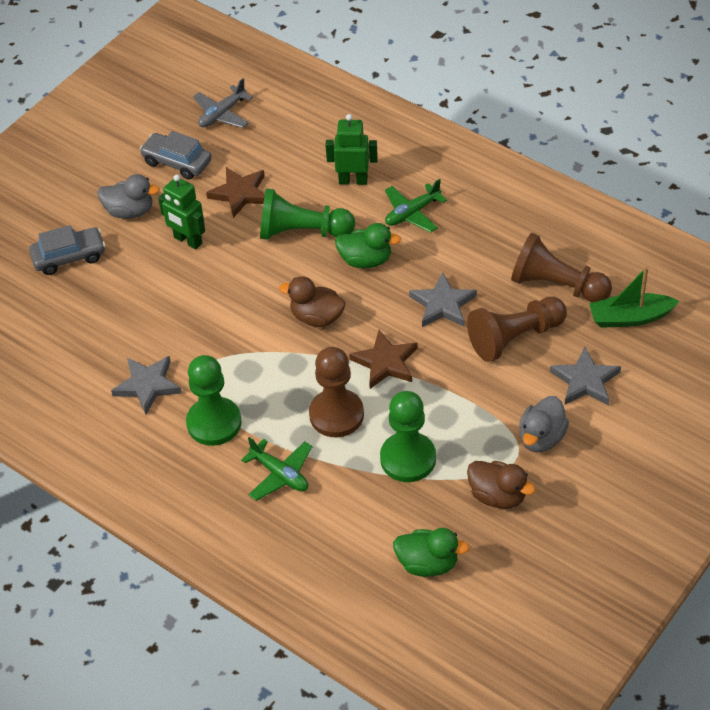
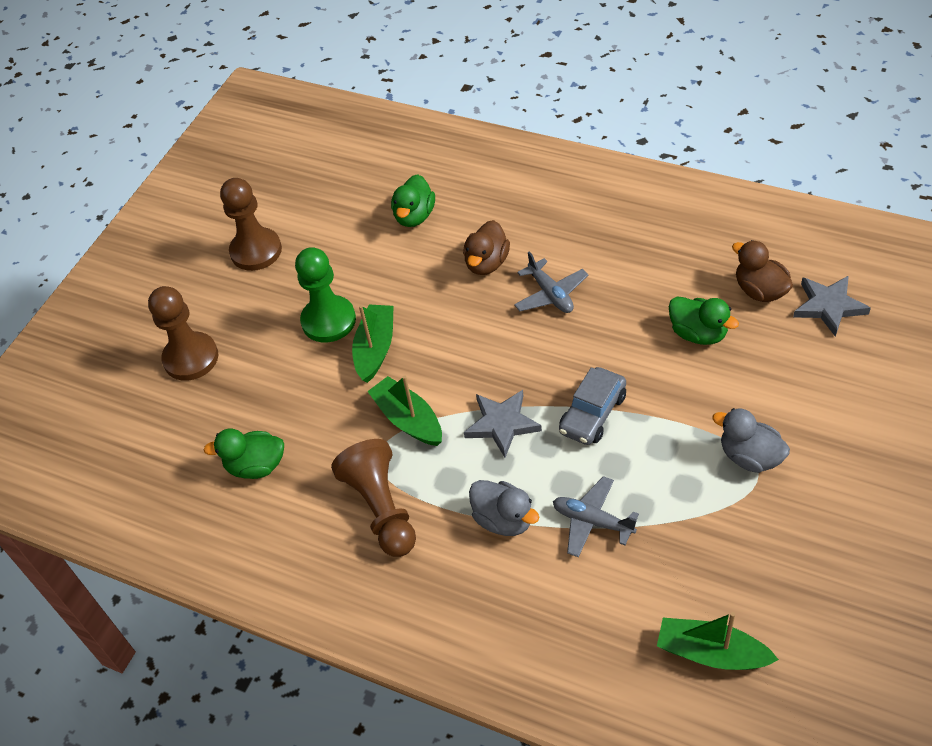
brown star: [206,167,265,218] [349,330,417,389] = 2 -> none = 0
green boat: [589,267,680,328] = 1 -> [352,304,394,383] [367,375,442,446] [657,612,779,670] = 3
green duck: [335,223,401,268] [393,528,470,577] = 2 -> [203,428,284,479] [391,174,435,227] [669,296,739,345] = 3
green pawn: [186,355,242,446] [260,188,355,240] [380,391,436,482] = 3 -> [295,247,356,342] = 1
green plane: [241,437,312,501] [385,179,447,233] = 2 -> none = 0
green robot: [158,174,205,249] [325,114,378,185] = 2 -> none = 0
grey car: [29,225,106,275] [140,131,212,180] = 2 -> [559,367,626,445] = 1
grey plane: [193,78,253,128] = 1 -> [514,251,588,313] [553,476,639,557] = 2
grey star: [111,356,182,415] [409,272,477,327] [550,347,621,405] = 3 -> [464,390,542,457] [793,275,871,337] = 2

